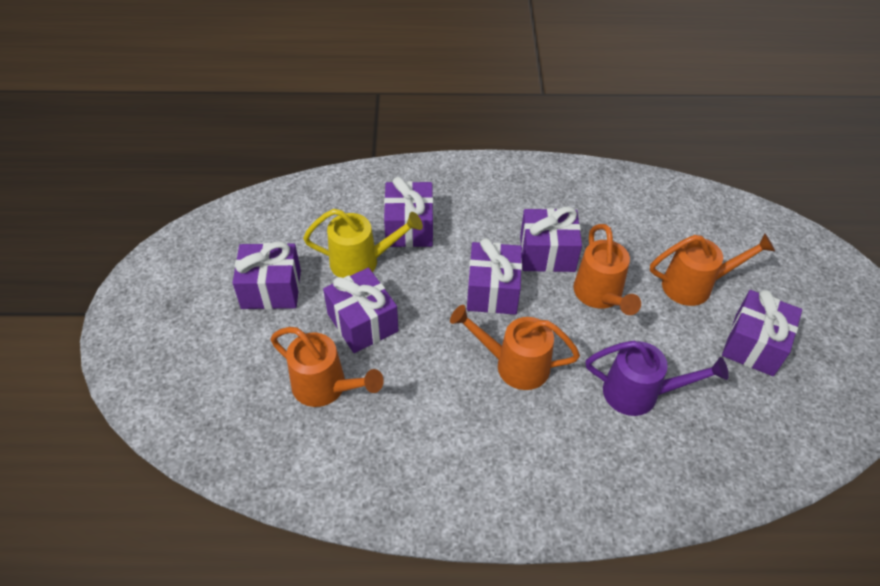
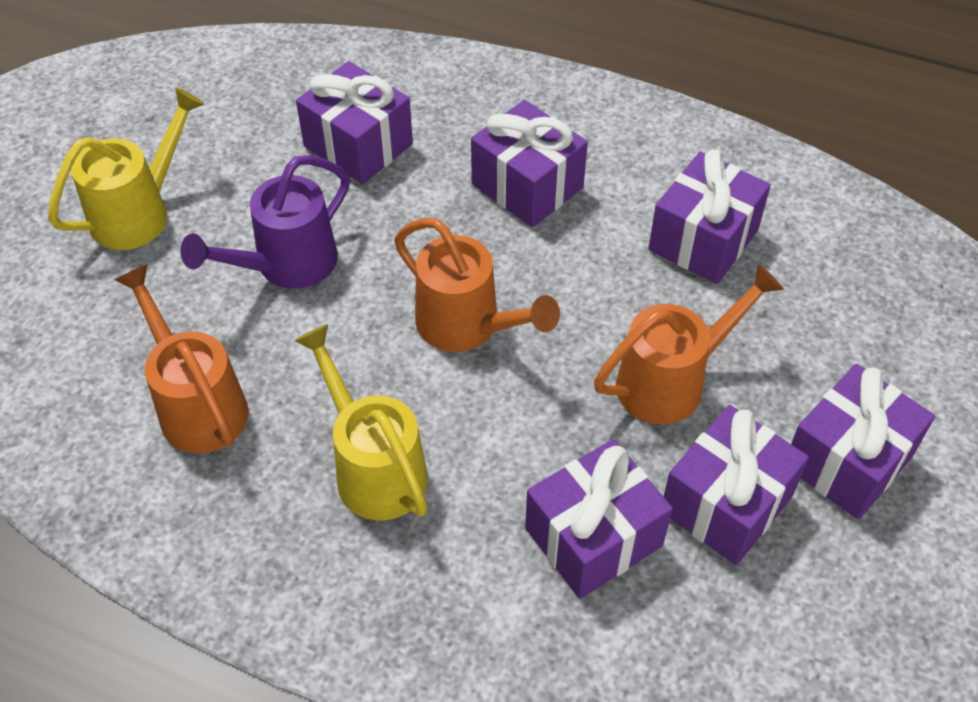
orange watering can: [271,327,384,407] [450,305,580,390] [573,224,641,315] [650,234,775,306] = 4 -> [114,264,249,453] [394,218,560,352] [594,264,784,424] = 3
yellow watering can: [303,209,423,278] = 1 -> [48,87,205,250] [294,324,428,521] = 2

